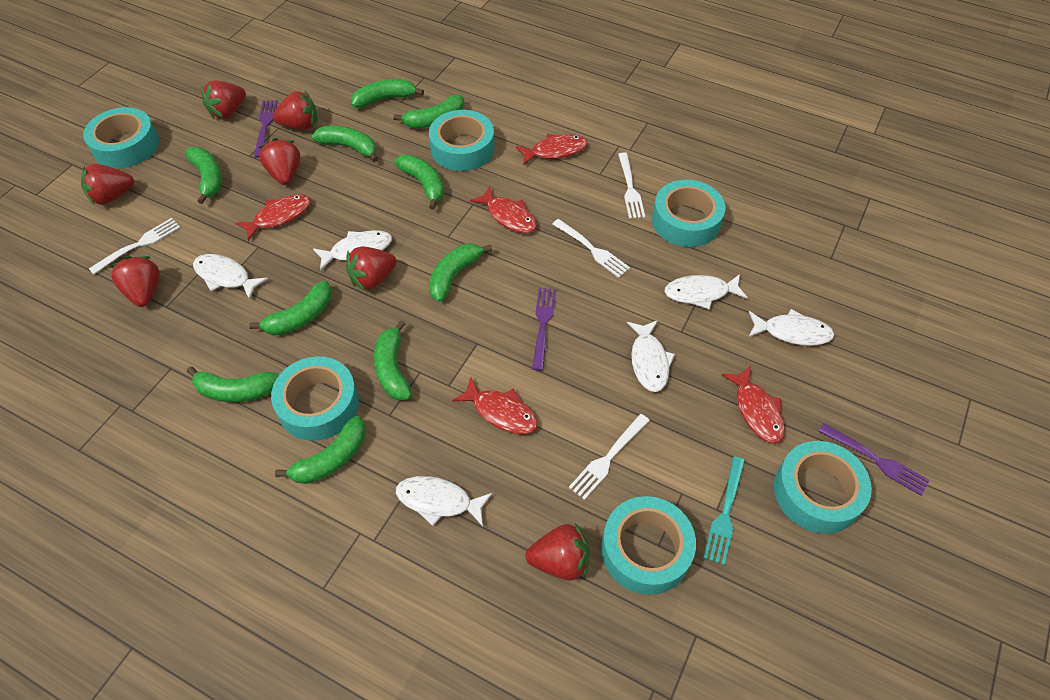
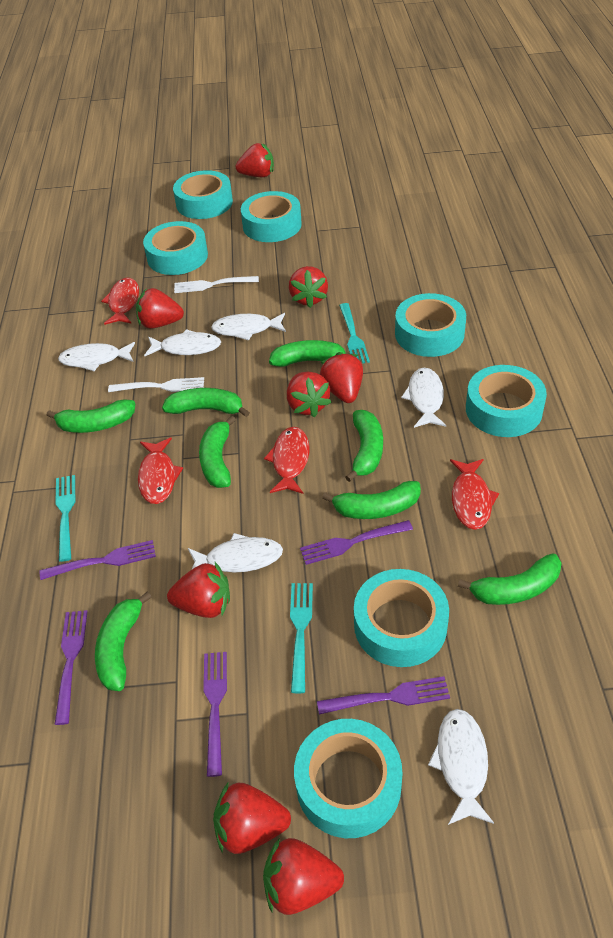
green banana: [185,147,222,204] [187,366,279,402] [249,281,332,335] [275,416,365,484] [312,126,378,162] [351,79,424,108] [374,320,412,401] [394,95,464,128] [394,155,444,209] [429,243,492,302] = 10 -> [47,399,135,433] [95,591,152,691] [162,388,250,417] [199,416,236,488] [269,340,346,367] [322,481,421,519] [345,410,383,482] [458,554,562,605] = 8
purple fork: [254,100,278,158] [532,288,556,371] [819,423,930,496] = 3 -> [40,540,156,580] [55,610,88,725] [203,652,227,777] [300,520,413,565] [317,676,450,715] = 5
red fish: [235,194,311,241] [452,377,538,434] [470,186,537,233] [516,134,587,165] [721,366,785,443] = 5 -> [101,278,139,325] [138,438,183,504] [264,427,309,494] [450,459,499,530] = 4
red strawberry: [81,164,134,205] [110,256,160,307] [201,80,246,119] [259,138,300,185] [272,90,318,130] [346,247,397,291] [526,523,590,581] = 7 -> [136,288,184,329] [167,562,230,618] [213,783,291,854] [235,143,274,177] [263,838,344,915] [287,372,331,417] [289,266,328,308] [320,352,363,403] = 8
turquoise fork: [703,456,745,565] = 1 -> [56,475,76,562] [290,583,313,693] [339,303,370,363] = 3
turquoise tape: [83,107,159,168] [271,356,359,441] [429,110,495,171] [601,496,696,595] [652,180,725,247] [774,441,872,534] = 6 -> [143,221,208,275] [173,170,233,219] [241,191,302,242] [294,719,402,838] [354,569,449,667] [395,293,466,357] [466,365,547,437] = 7
white fork: [89,218,181,274] [552,219,630,278] [569,414,650,500] [618,153,645,219] = 4 -> [108,377,204,392] [174,276,259,293] = 2

